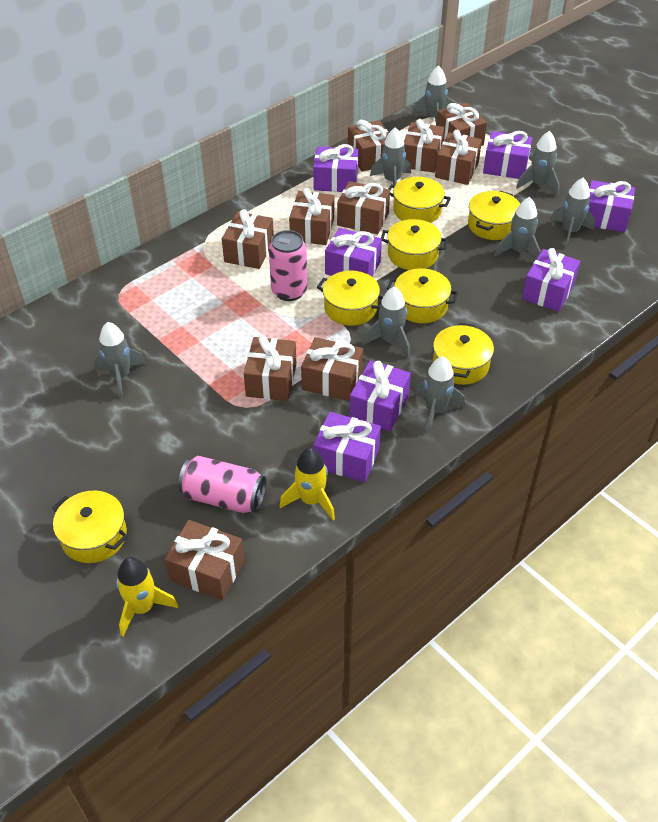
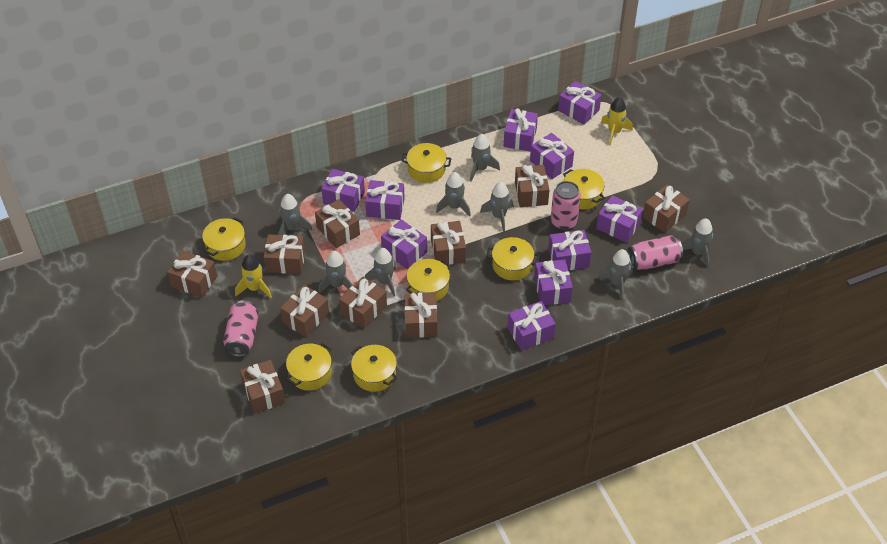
pink can: [178,456,266,513] [269,230,307,301] = 2 -> [223,300,259,357] [551,181,581,230] [627,235,683,270] = 3
purple gift: [313,144,359,192] [313,412,381,482] [325,228,382,276] [349,360,411,432] [483,131,532,179] [522,248,580,312] [589,180,635,232] = 7 -> [322,169,365,212] [365,180,405,220] [381,219,427,269] [504,108,538,151] [507,301,556,351] [530,133,574,179] [534,259,573,305] [548,230,591,270] [558,81,601,125] [596,195,643,243] = 10

